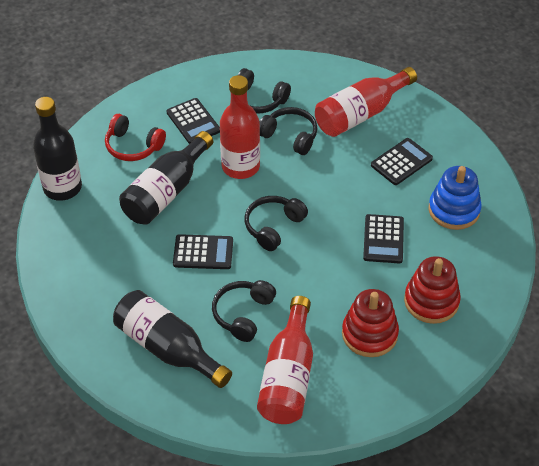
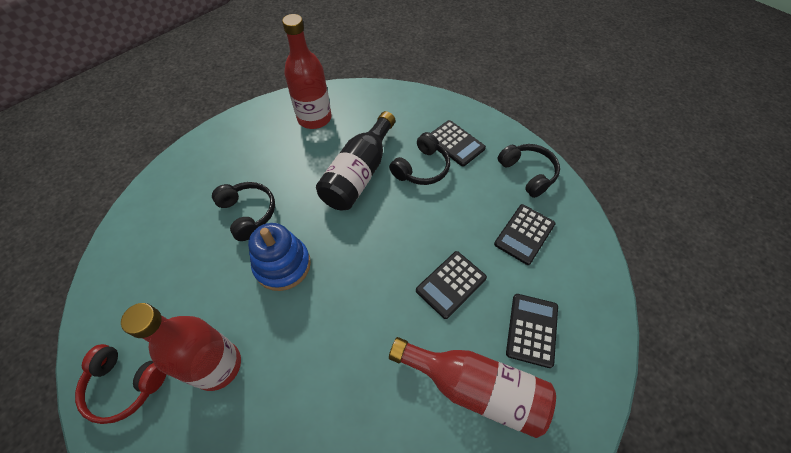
black bottle: [33,97,82,201] [113,290,232,388] [119,131,213,225] = 3 -> [316,111,395,211] = 1
black headphones: [212,280,276,342] [238,68,291,114] [245,196,308,251] [260,107,318,155] = 4 -> [212,182,275,241] [389,132,450,185] [498,144,560,198] = 3
red stacking toy: [342,289,399,357] [404,256,461,324] = 2 -> none = 0

